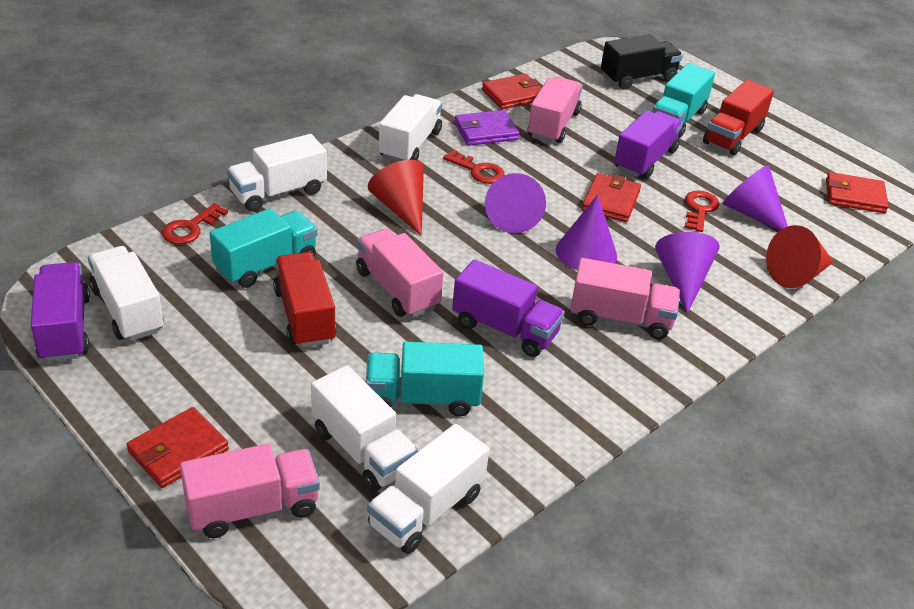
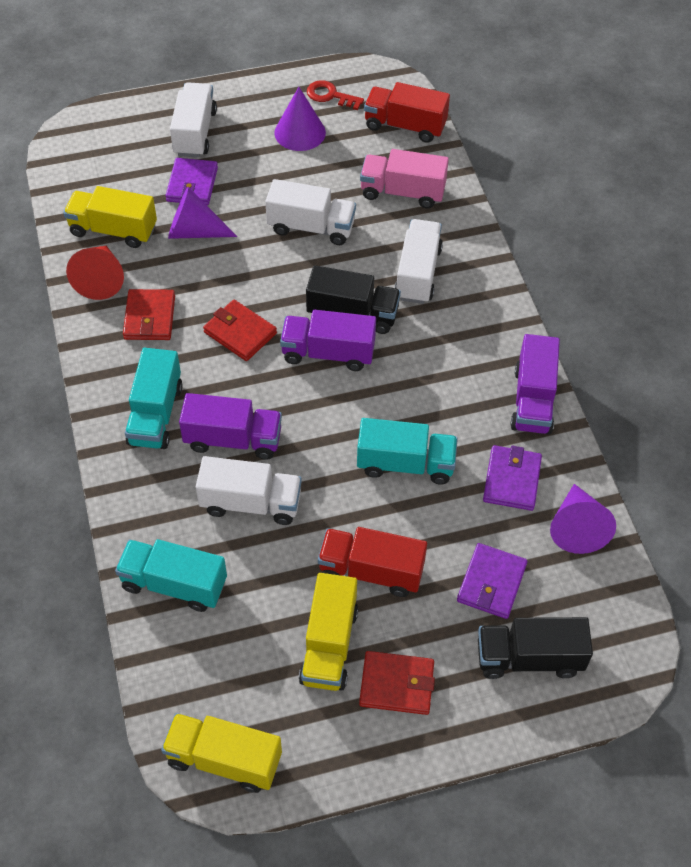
black truck: [601,34,683,89] = 1 -> [306,265,401,334] [478,617,593,679] = 2
pink truck: [180,444,320,538] [356,229,443,317] [527,77,583,143] [570,258,680,339] = 4 -> [360,149,449,209] = 1
purple cone: [485,173,546,233] [556,195,617,270] [655,232,720,313] [723,165,788,231] = 4 -> [168,187,238,239] [274,87,326,151] [550,484,616,554] = 3
purple wallet: [454,110,519,146] = 1 -> [165,158,218,205] [457,543,527,619] [483,445,542,511] = 3
red cone: [368,160,424,236] [766,225,834,288] = 2 -> [66,246,124,300] = 1
red key: [162,203,228,244] [443,150,505,184] [685,190,719,232] = 3 -> [307,80,364,110] = 1
red wallet: [127,407,229,488] [482,74,541,109] [582,173,641,222] [826,172,889,213] = 4 -> [123,289,175,340] [203,300,277,361] [359,651,435,715] = 3
white truck: [88,246,164,341] [227,134,327,212] [311,365,418,492] [367,424,489,554] [379,94,442,162] = 5 -> [170,82,217,157] [196,456,302,525] [265,179,356,245] [395,219,443,304] = 4
yellow truck: none = 0 -> [63,186,157,248] [161,713,282,793] [299,573,358,691] = 3

